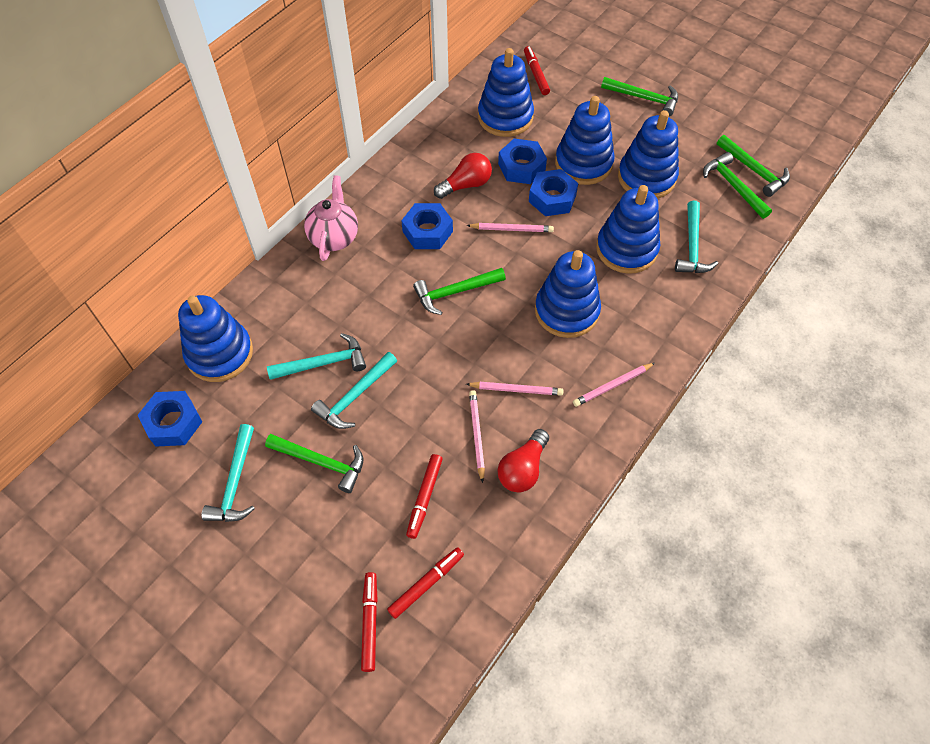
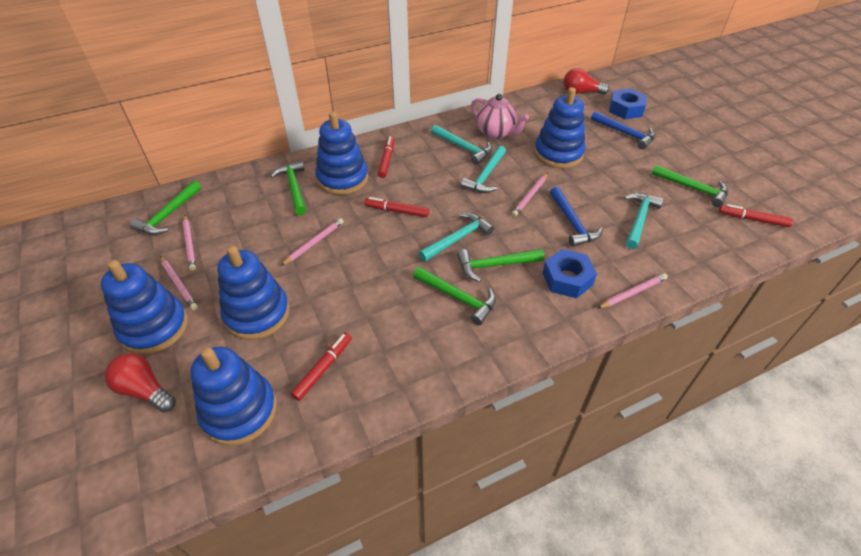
blue hammer: none = 0 -> [550,187,603,247] [591,111,656,149] = 2
blue nut: [137,391,202,447] [401,203,453,249] [498,139,547,184] [529,169,578,216] = 4 -> [543,249,597,298] [609,88,647,119] = 2
blue stacking toy: [178,295,253,382] [478,48,534,137] [535,250,601,338] [555,96,615,185] [596,185,660,274] [618,110,679,199] = 6 -> [101,260,188,355] [190,347,277,446] [217,246,290,340] [315,111,368,195] [534,87,585,168] = 5
pink pencil: [466,223,554,232] [466,382,563,396] [469,390,485,483] [573,363,655,407] = 4 -> [160,256,198,310] [183,215,196,271] [281,218,344,266] [512,173,548,216] [597,273,668,309] = 5

